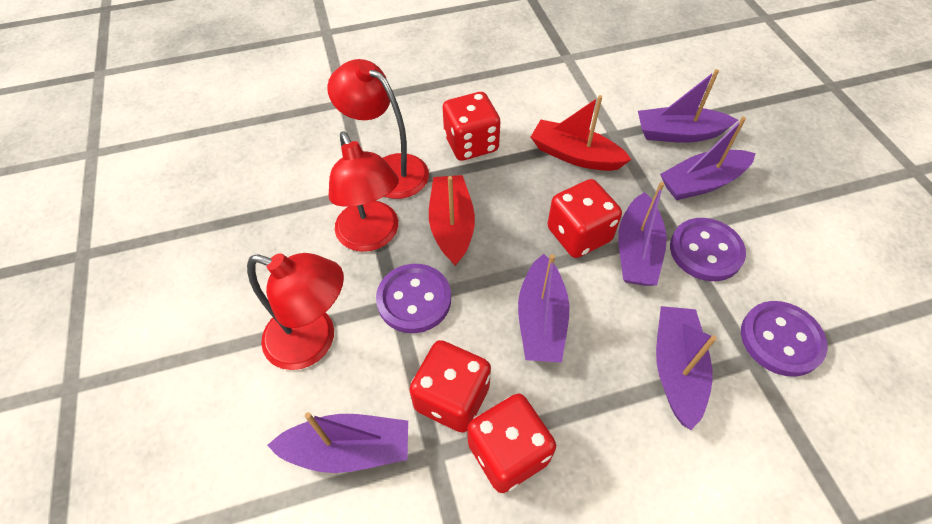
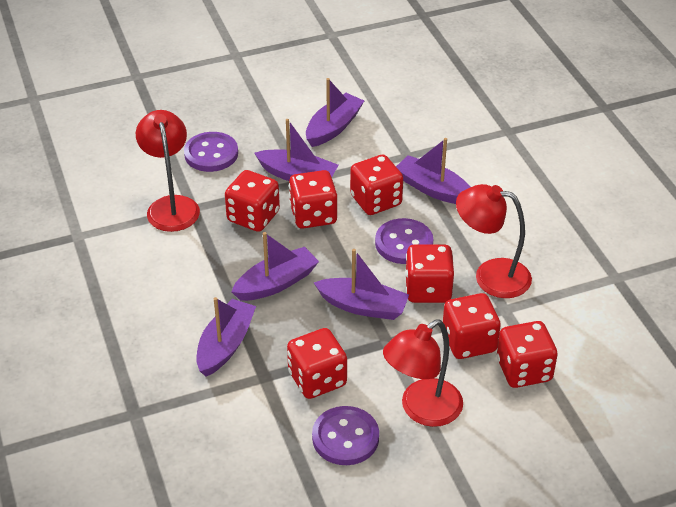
red boat: [429,175,475,266] [531,95,632,171] = 2 -> none = 0
red dice: [409,340,491,433] [443,92,500,161] [467,394,556,493] [547,179,622,258] = 4 -> [225,170,280,232] [287,328,347,399] [289,170,337,229] [350,155,403,215] [405,244,454,303] [443,293,501,359] [497,321,558,388] = 7

